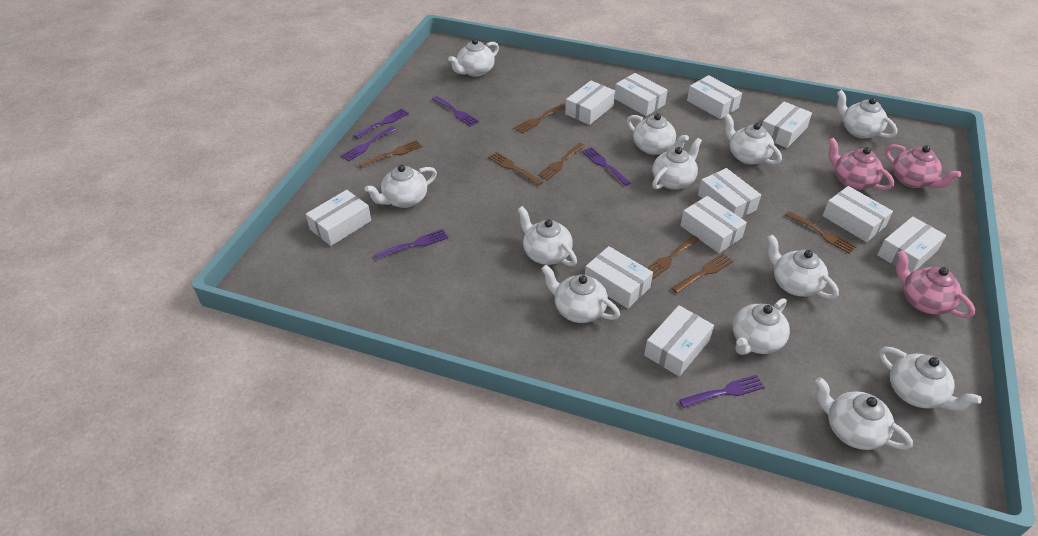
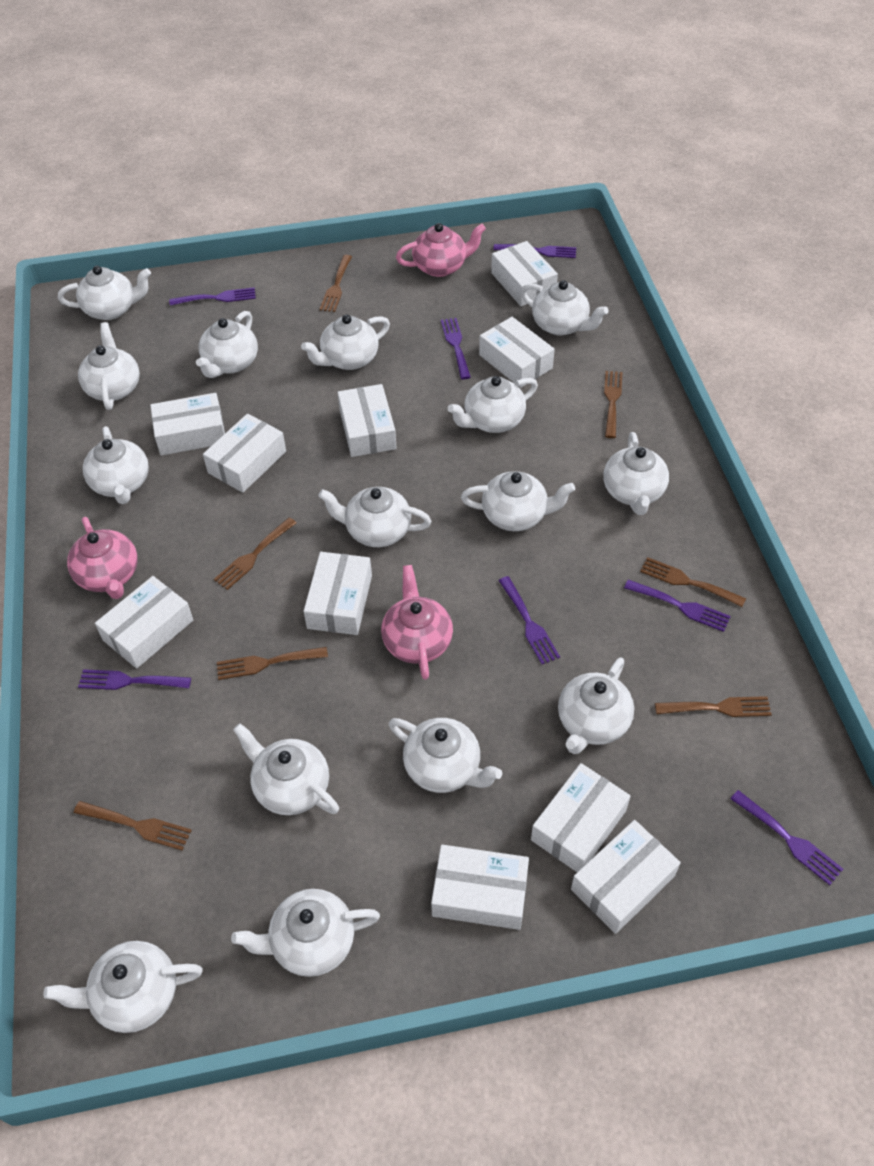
purple fork: [341,126,396,161] [354,108,409,139] [374,229,448,260] [432,96,479,127] [582,147,631,186] [679,375,765,408] = 6 -> [78,669,191,690] [169,287,256,306] [441,318,471,379] [494,244,576,258] [498,576,560,664] [624,579,731,632] [730,790,843,885] = 7
white box: [306,190,371,246] [565,81,615,125] [585,246,653,309] [614,73,668,116] [644,305,714,377] [680,196,747,253] [687,75,742,119] [698,168,761,218] [762,101,812,148] [822,186,893,242] [877,216,946,273] = 11 -> [95,576,193,669] [150,393,225,456] [203,414,286,493] [304,552,372,635] [338,384,396,457] [431,845,529,930] [479,317,555,388] [491,241,558,306] [531,763,631,872] [571,820,681,934] = 10
white teapot: [365,165,437,208] [448,38,499,77] [518,206,577,266] [541,265,620,323] [627,113,689,155] [652,138,702,190] [724,114,782,165] [733,298,790,355] [767,234,839,299] [815,377,913,450] [837,90,898,139] [879,347,982,411] = 12 -> [43,941,203,1033] [58,266,151,320] [78,322,140,410] [83,426,149,504] [196,311,258,378] [231,889,380,977] [233,724,339,815] [301,314,390,370] [318,487,431,547] [389,718,502,793] [448,376,538,433] [461,471,575,531] [521,280,609,335] [558,658,634,754] [603,432,669,515] = 15

